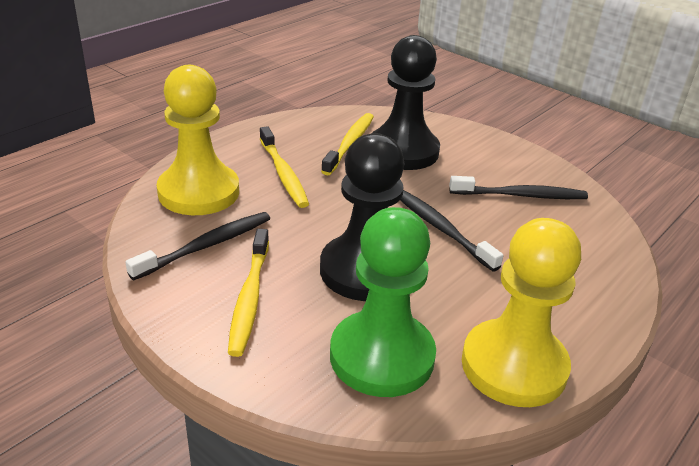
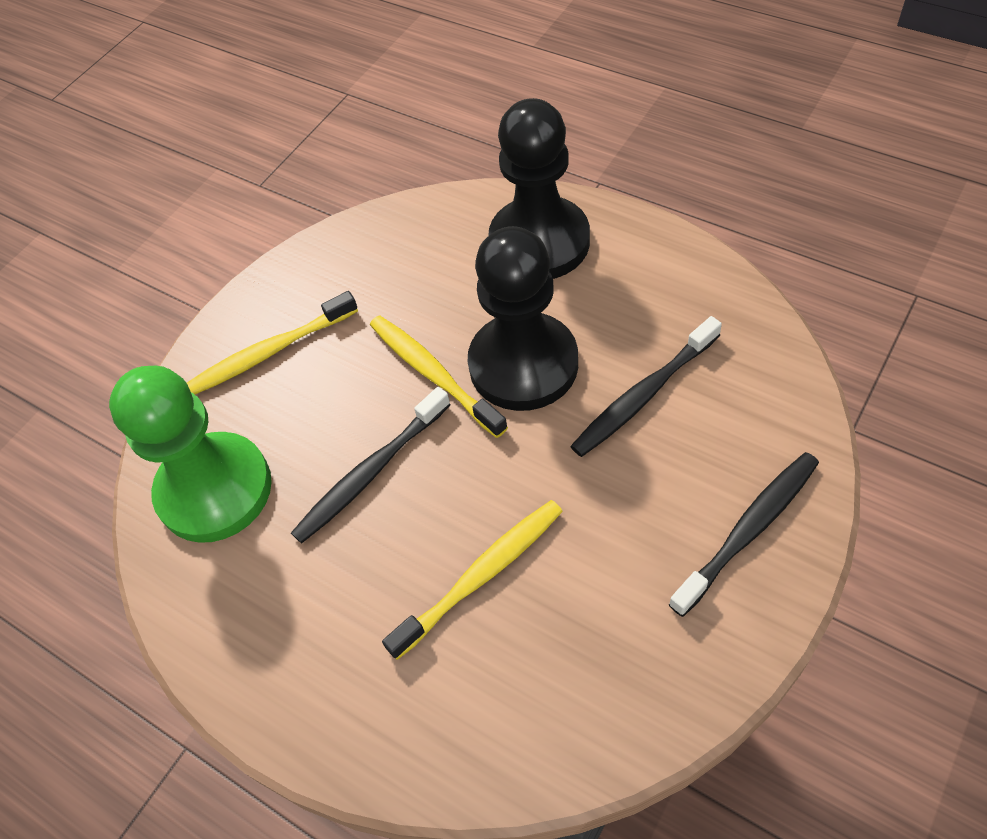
yellow pawn: [157,65,239,215] [462,218,581,407] = 2 -> none = 0

